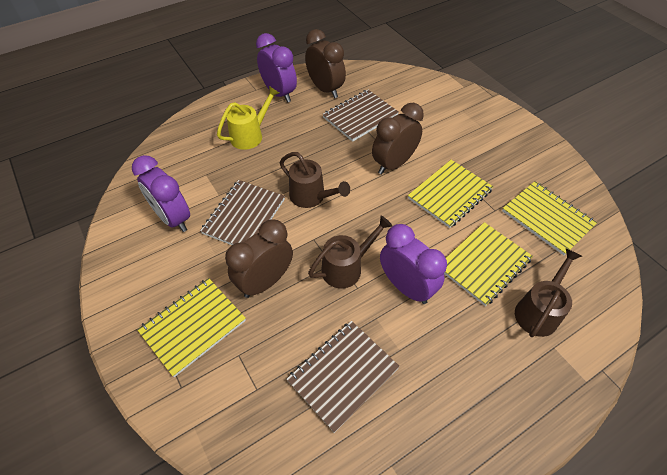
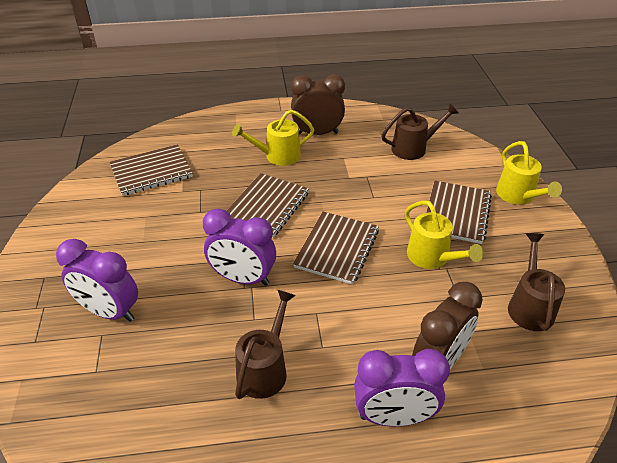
brown clock: [225,219,293,298] [305,29,346,98] [372,103,424,175] = 3 -> [291,74,345,135] [412,282,483,369] = 2
brown notebook: [200,180,285,245] [286,321,400,433] [322,90,399,142] = 3 -> [109,144,193,196] [227,173,309,237] [293,211,379,285] [426,181,492,244] = 4
yellow notebook: [137,278,246,377] [408,160,493,228] [444,222,533,306] [502,181,597,255] = 4 -> none = 0
yellow watering can: [217,86,279,150] = 1 -> [232,110,315,166] [405,200,483,269] [496,141,562,205] = 3

